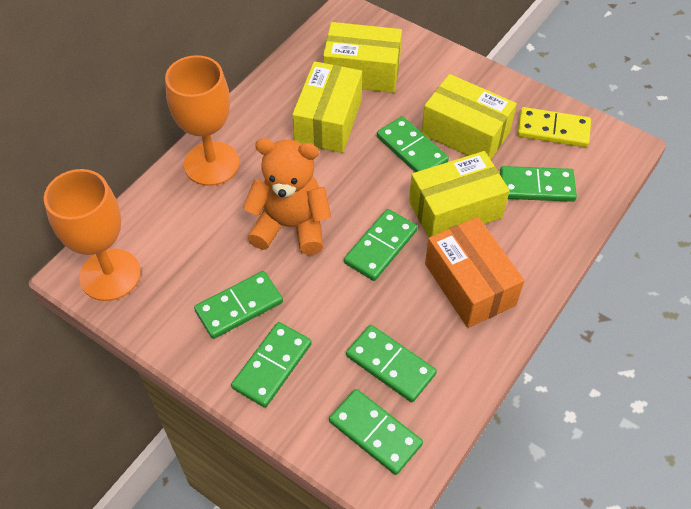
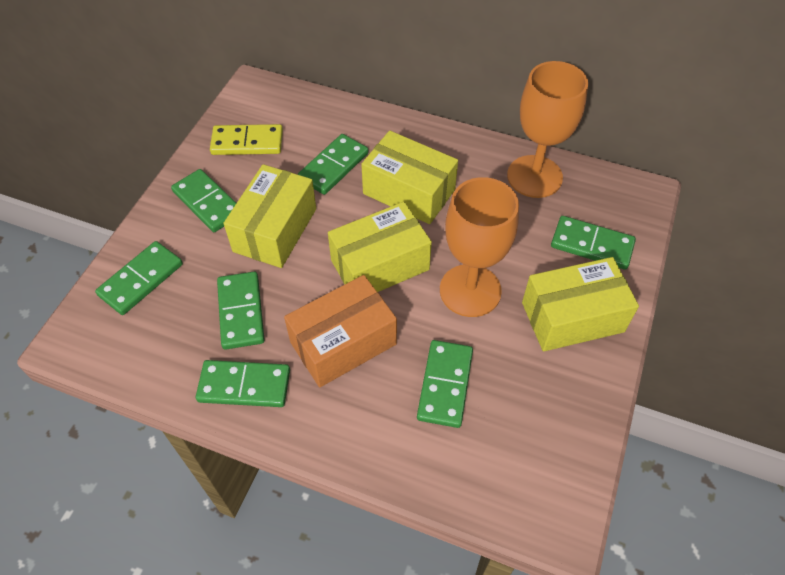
orange teddy bear: [243,138,331,255] = 1 -> none = 0

